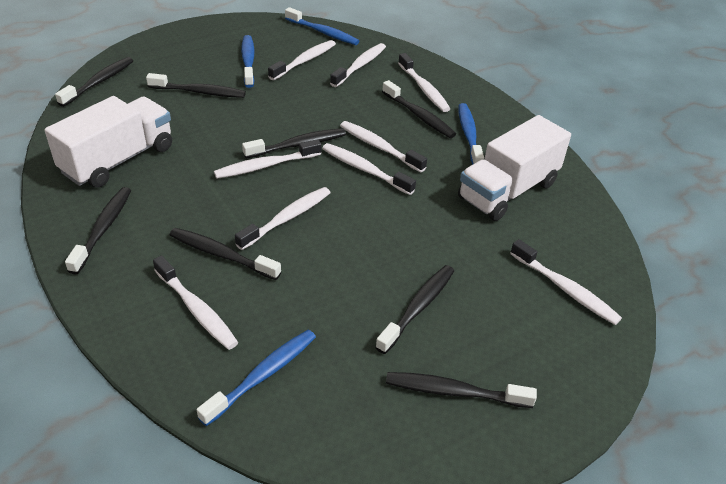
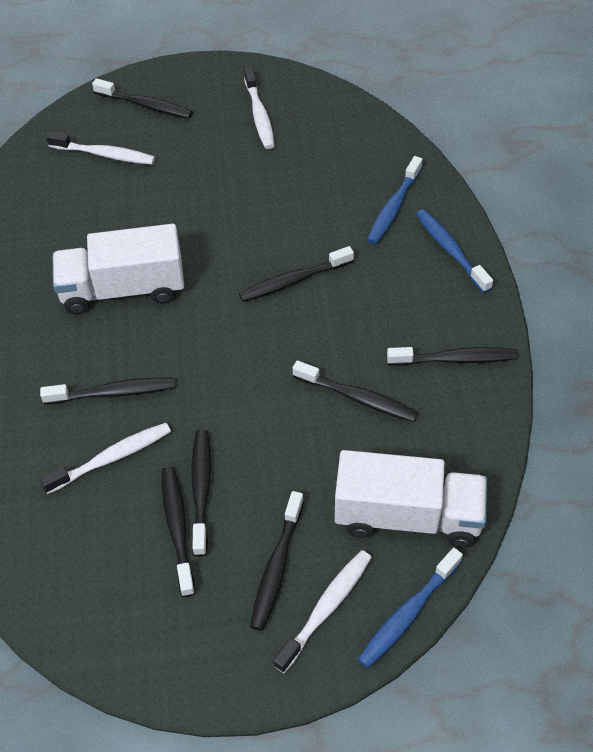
blue toothbrush: [197,330,316,426] [241,35,255,88] [285,7,359,45] [458,103,484,165] = 4 -> [358,548,463,668] [367,156,422,244] [416,209,493,293] = 3
white toothbrush: [153,256,238,350] [214,139,322,179] [235,187,331,250] [268,40,336,80] [322,143,416,195] [330,43,386,87] [340,121,427,172] [398,53,450,112] [510,239,622,325] = 9 -> [39,423,171,494] [46,131,155,165] [244,67,275,149] [273,550,372,673] = 4

